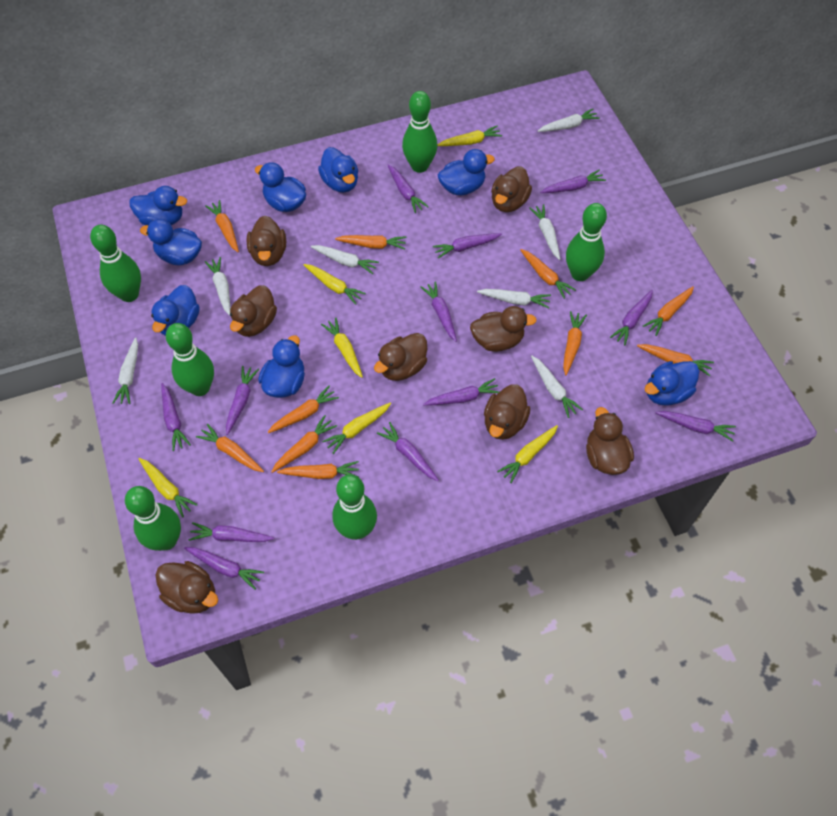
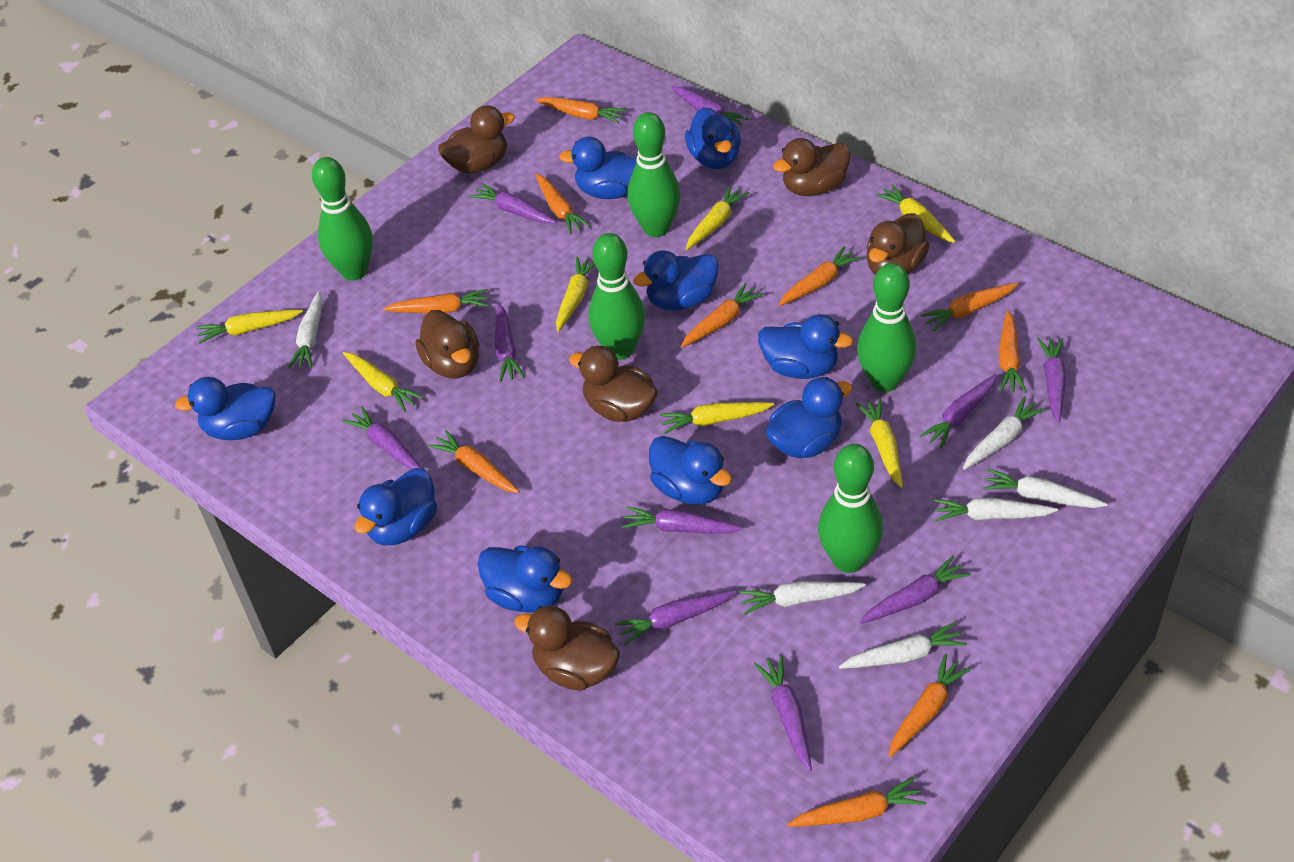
blue duck: [129,186,187,225] [140,219,202,265] [151,285,200,336] [255,162,306,212] [258,335,305,398] [318,147,358,193] [438,149,495,195] [645,361,699,406] = 8 -> [175,377,276,440] [354,468,437,546] [477,546,572,613] [559,136,637,199] [633,250,719,311] [649,436,732,505] [685,107,741,169] [758,314,853,379] [766,377,852,458] = 9
brown duck: [155,561,218,614] [230,285,277,337] [246,215,286,266] [374,333,427,381] [470,306,537,352] [484,384,531,440] [491,166,532,212] [586,407,634,475] = 8 -> [415,310,479,379] [438,105,515,174] [514,606,620,691] [569,346,658,422] [773,138,850,196] [866,213,930,274] = 6
green bowling pin: [90,225,141,302] [125,486,181,551] [166,323,214,396] [332,474,377,540] [402,91,438,173] [566,203,607,281] = 6 -> [312,157,373,281] [588,233,645,360] [628,112,681,237] [818,444,883,573] [857,263,917,392] = 5
purple carrot: [161,383,191,451] [184,547,264,589] [188,522,274,542] [226,366,259,435] [377,422,439,481] [388,164,429,213] [421,281,457,342] [423,378,499,406] [433,233,502,259] [540,169,606,193] [610,290,653,345] [655,411,736,442] = 12 -> [343,407,422,470] [469,183,556,223] [494,303,525,382] [614,590,736,646] [622,506,743,534] [671,86,749,125] [754,656,812,771] [859,556,971,624] [919,374,997,449] [1037,338,1066,423] = 10
white carrot: [113,338,138,404] [205,257,231,316] [311,245,379,274] [477,289,551,309] [529,204,560,260] [531,356,583,418] [538,109,600,132] = 7 -> [288,291,322,369] [739,581,866,615] [839,621,967,669] [933,498,1058,522] [963,396,1046,470] [983,468,1107,508] = 6
yellow carrot: [138,458,198,518] [303,264,366,305] [321,317,363,378] [322,402,391,454] [438,126,502,146] [497,425,558,483] = 6 -> [196,310,303,344] [343,352,424,412] [556,256,595,332] [660,402,774,434] [686,186,749,250] [855,398,903,488] [876,184,956,243] = 7

